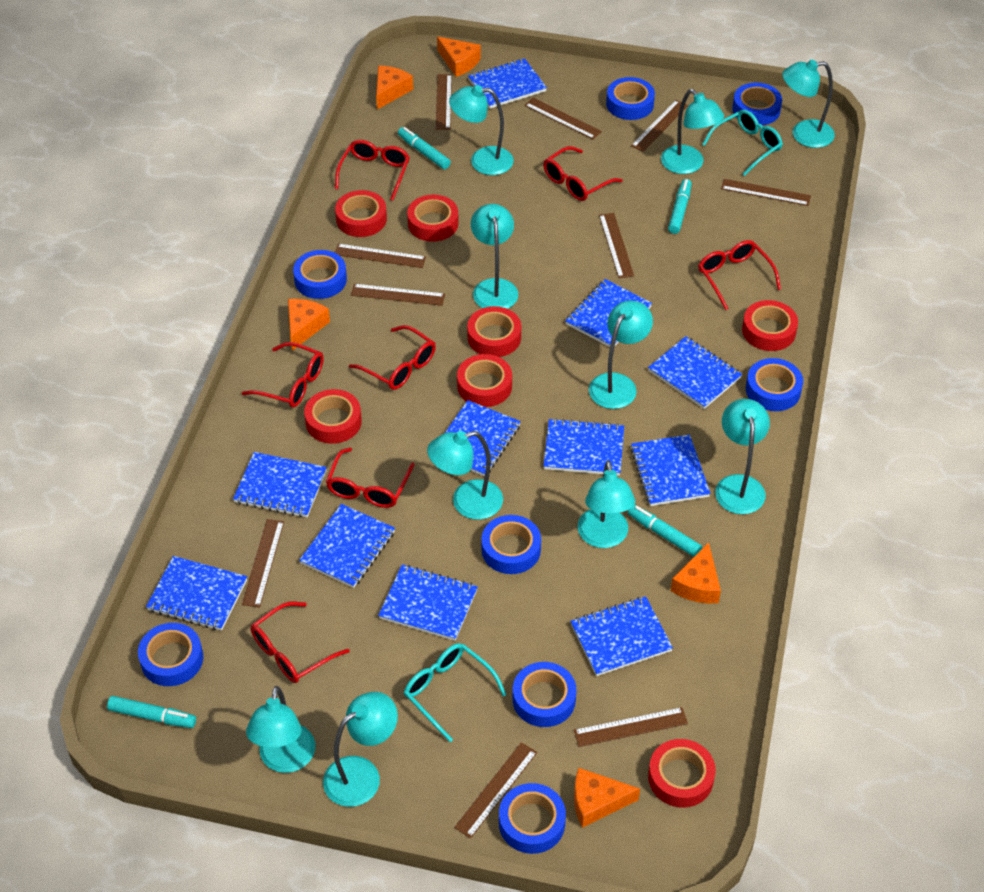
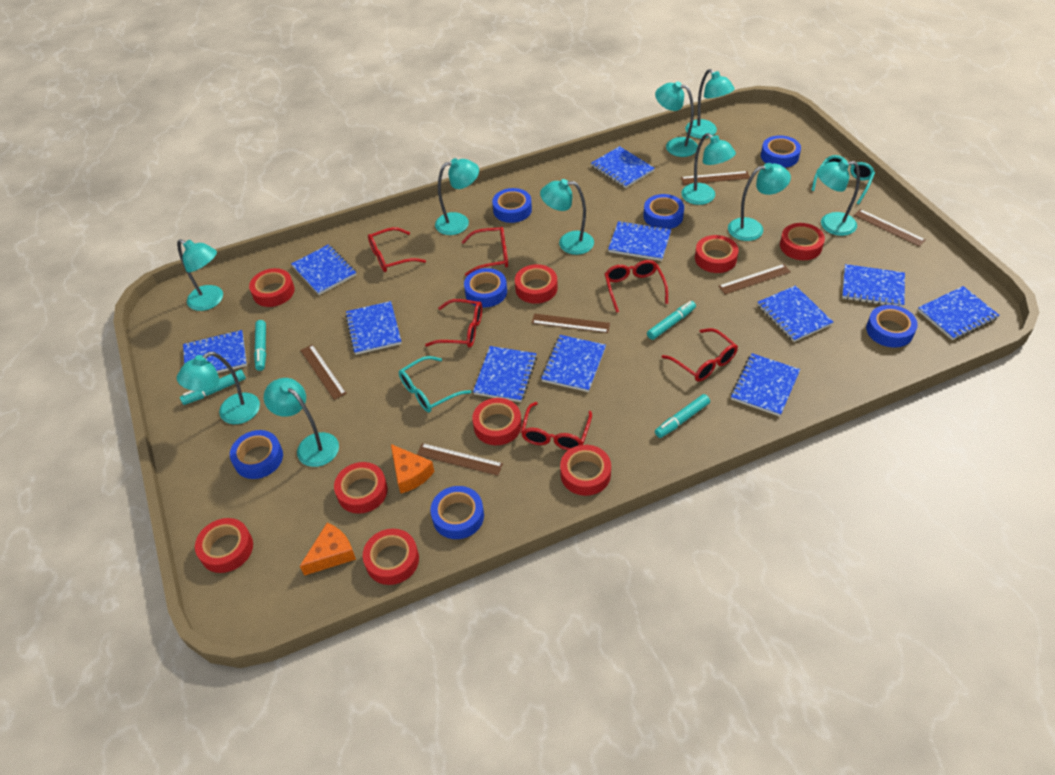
blue tape: [138,623,203,686] [293,250,347,299] [481,515,541,574] [499,783,566,854] [513,662,576,727] [606,77,655,120] [733,82,782,125] [746,358,803,411] = 8 -> [230,430,283,479] [430,486,484,539] [464,268,507,307] [492,188,532,223] [643,194,684,229] [761,135,801,168] [866,305,918,348] = 7
brown ruler: [242,519,284,608] [334,243,426,268] [351,284,445,306] [436,74,452,130] [454,742,537,839] [524,98,602,139] [574,707,688,747] [599,213,634,278] [631,100,688,152] [721,179,811,206] = 10 -> [300,344,347,400] [417,443,503,476] [532,314,610,333] [681,171,750,185] [718,264,791,294] [854,209,926,247] = 6
orange cheese: [288,299,330,351] [376,66,413,109] [437,37,481,77] [574,768,640,828] [671,542,721,603] = 5 -> [300,523,356,576] [391,444,435,493] = 2
red glasses: [242,342,324,408] [251,602,350,683] [326,448,415,508] [335,140,410,201] [349,325,436,390] [543,146,623,201] [698,240,781,310] = 7 -> [368,227,426,272] [425,299,482,348] [462,227,508,276] [521,402,592,450] [605,260,668,313] [662,328,738,382] = 6
red tape: [304,389,362,444] [335,190,387,237] [407,195,459,242] [457,354,512,407] [467,306,521,357] [648,739,716,807] [742,300,798,351] = 7 -> [195,518,253,573] [249,268,295,307] [334,462,388,514] [363,529,419,585] [472,398,522,445] [515,264,558,304] [560,445,611,496] [695,235,739,273] [780,223,825,260] = 9

